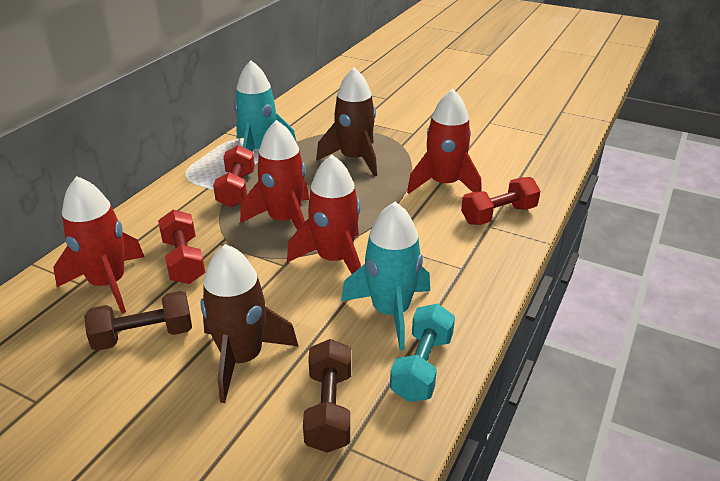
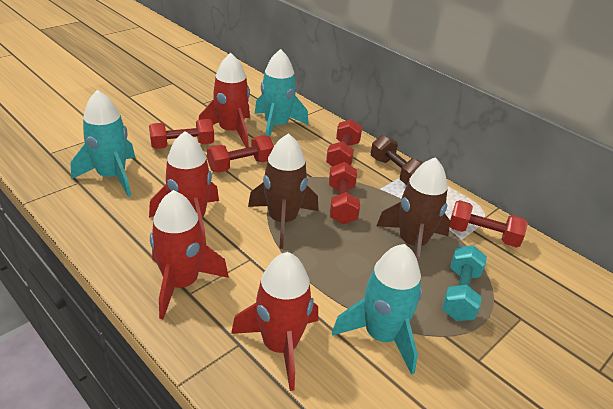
brown dumbbell: [84,291,192,351] [303,339,351,453] = 2 -> [371,135,424,185] = 1
red dumbbell: [158,210,205,284] [213,145,255,207] [461,177,540,225] = 3 -> [149,119,214,149] [207,135,274,173] [326,119,362,166] [329,162,360,224] [450,200,528,248] = 5
turquoise rocket: [234,60,297,152] [341,202,430,350] = 2 -> [71,90,135,197] [255,49,308,136] [332,244,422,375] = 3

